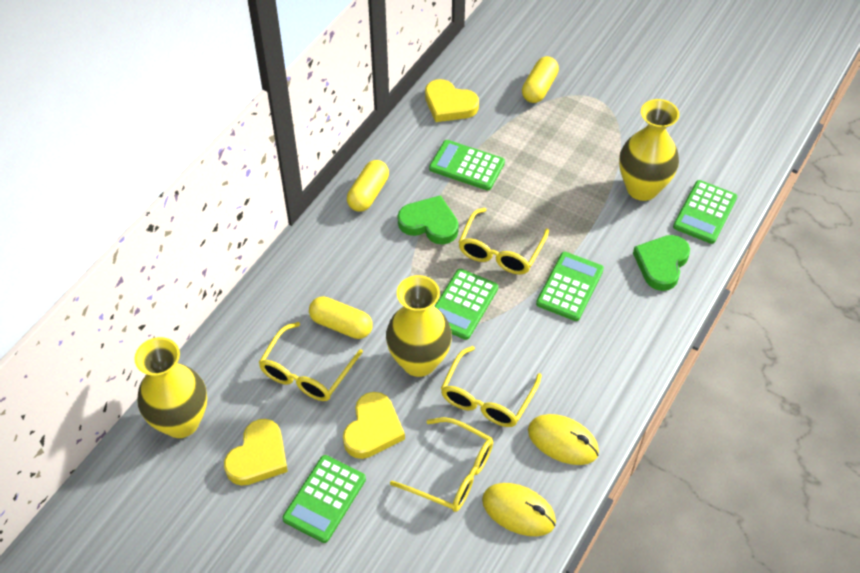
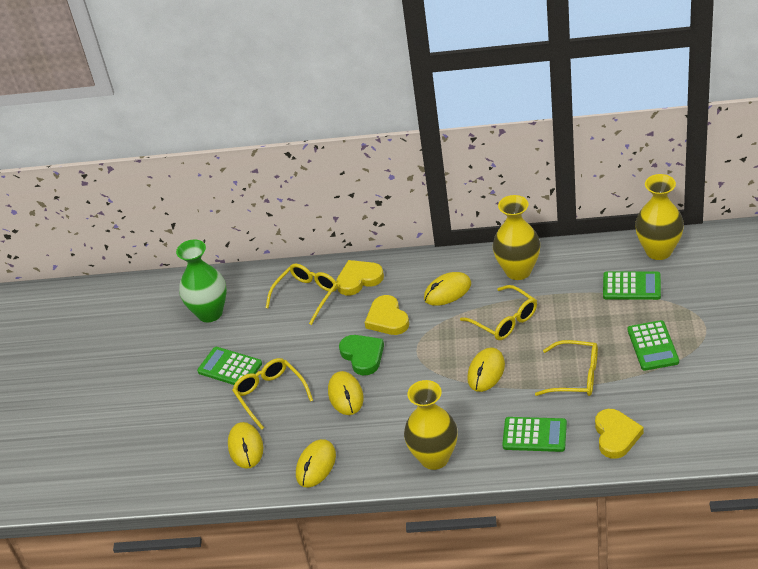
green calculator: [282,455,366,543] [429,140,505,191] [434,269,498,340] [536,252,604,321] [673,180,737,244] = 5 -> [197,347,262,385] [502,417,567,452] [603,271,661,300] [628,320,679,371] = 4
green heart: [398,195,459,244] [633,235,690,291] = 2 -> [339,335,384,375] = 1
green vase: none = 0 -> [176,239,227,322] = 1
yellow capsule: [309,296,373,339] [347,160,389,212] [522,56,559,103] = 3 -> none = 0
yellow mouse: [482,483,556,536] [528,414,599,465] = 2 -> [228,422,263,469] [296,439,336,487] [328,371,364,415] [424,272,471,306] [467,347,505,392] = 5

